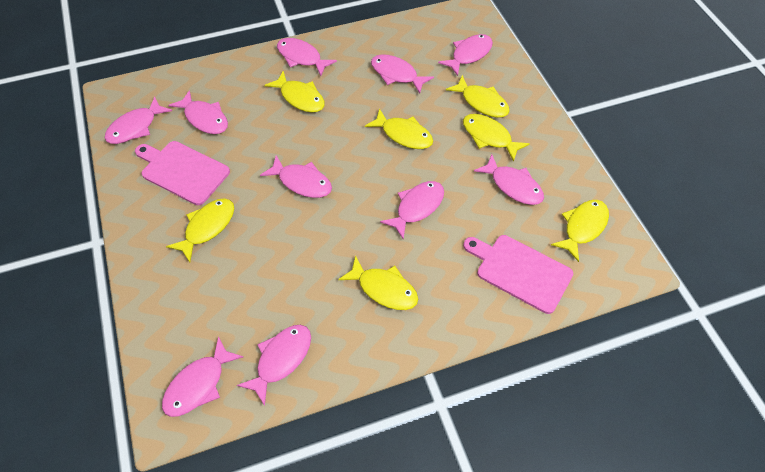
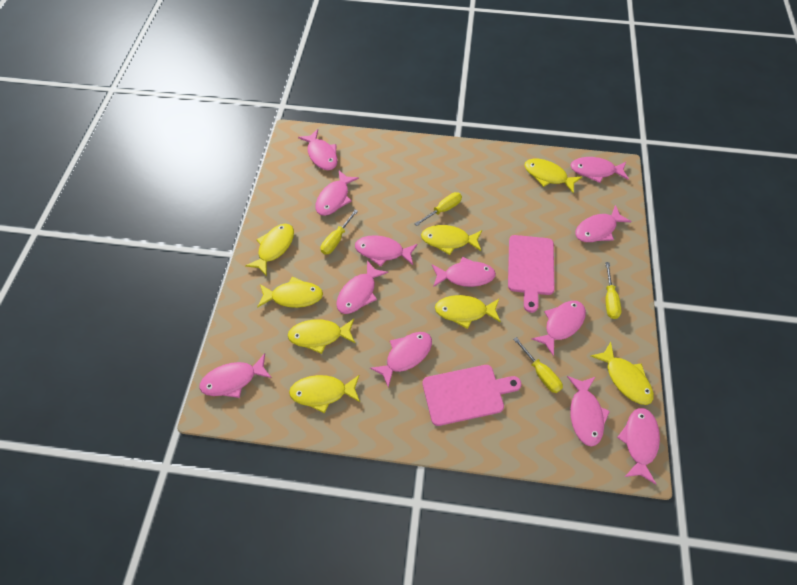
pink fish: [105,96,172,144] [162,336,243,417] [168,90,228,134] [237,325,311,406] [260,155,332,198] [277,38,337,76] [371,54,434,94] [380,181,444,240] [438,34,493,76] [474,154,544,205] = 10 -> [199,353,272,398] [298,129,338,170] [315,170,359,216] [336,260,388,314] [355,235,418,267] [370,332,432,388] [432,257,496,287] [531,301,586,356] [567,376,610,447] [570,157,629,183] [575,205,632,242] [617,408,660,484] = 12
yellow fish: [166,198,234,262] [264,71,325,112] [338,255,418,310] [365,108,433,149] [446,75,510,118] [463,114,530,162] [551,200,609,262] = 7 -> [245,224,294,276] [257,276,323,308] [288,319,355,354] [289,375,360,413] [421,225,482,255] [435,295,501,329] [524,159,582,193] [591,342,654,405] = 8
yellow screwdriver: none = 0 -> [321,209,358,255] [414,192,462,226] [513,337,563,393] [605,262,621,319] = 4

